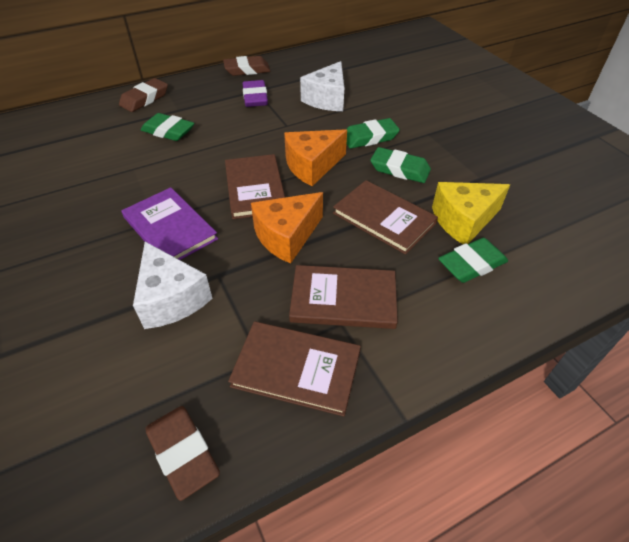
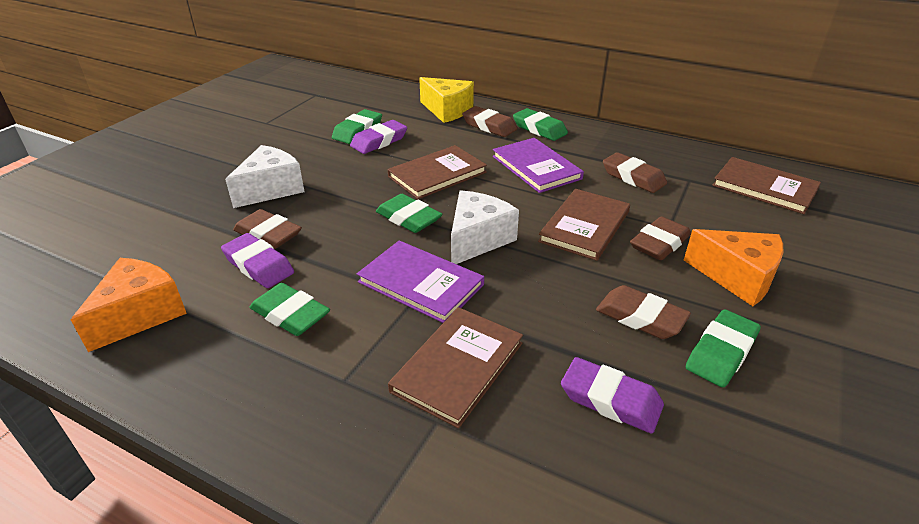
brown eraser: [119,78,168,112] [145,406,220,501] [223,56,270,76] = 3 -> [233,209,302,249] [462,106,517,137] [596,285,691,339] [603,152,667,193] [630,216,691,260] = 5
green eraser: [141,113,194,141] [346,118,400,149] [370,147,431,183] [438,238,508,283] = 4 -> [250,283,330,336] [332,109,382,144] [376,194,442,233] [513,108,568,141] [686,309,761,387] = 5
purple book: [121,187,218,260] = 1 -> [357,240,484,323] [493,138,584,193] = 2
purple eraser: [243,80,268,107] = 1 -> [221,233,294,288] [350,120,407,154] [561,357,664,434] = 3

